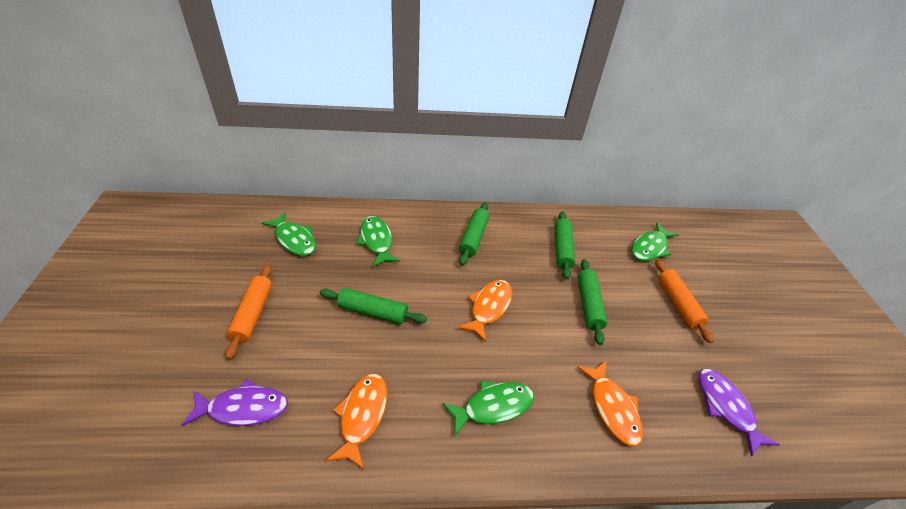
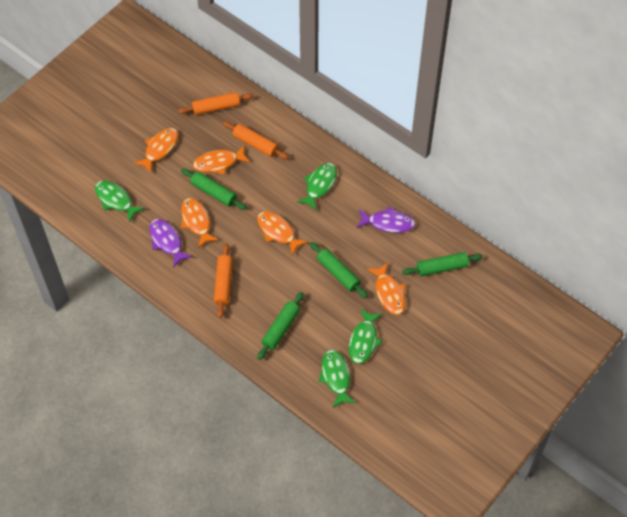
orange fish: [326,374,387,469] [458,280,512,342] [577,361,643,446] = 3 -> [134,128,178,173] [181,198,219,248] [193,145,250,175] [257,212,308,256] [367,263,406,315] = 5
orange rolling pin: [225,264,272,360] [655,260,714,343] = 2 -> [178,92,254,115] [214,244,233,318] [223,121,289,159] = 3

